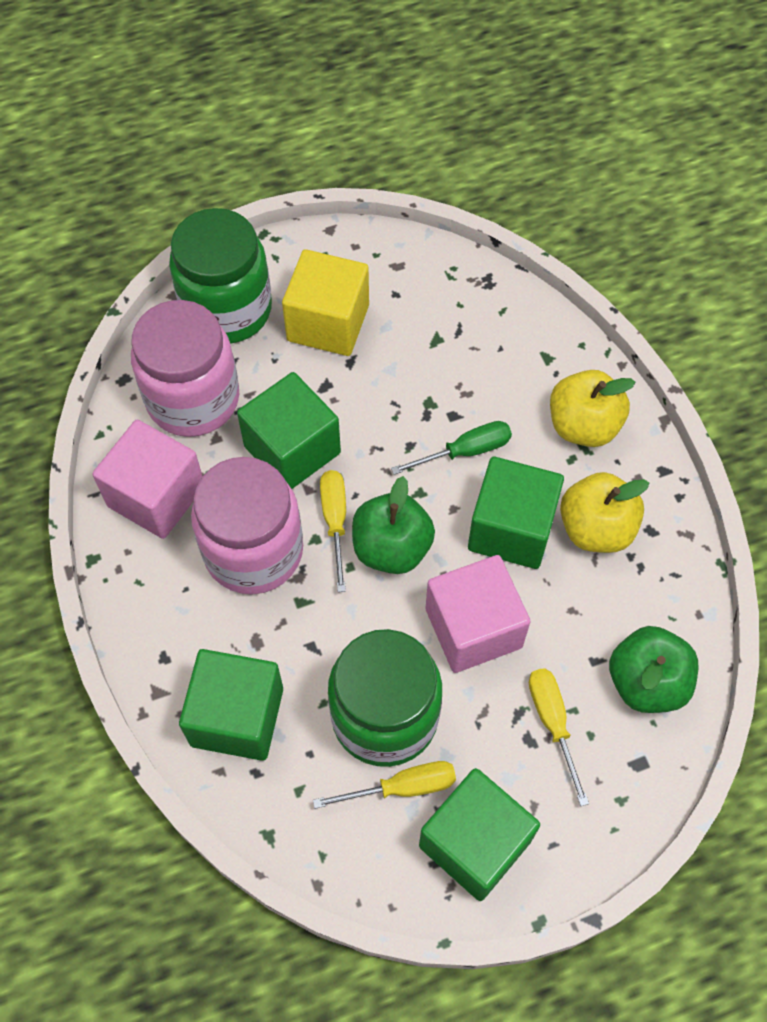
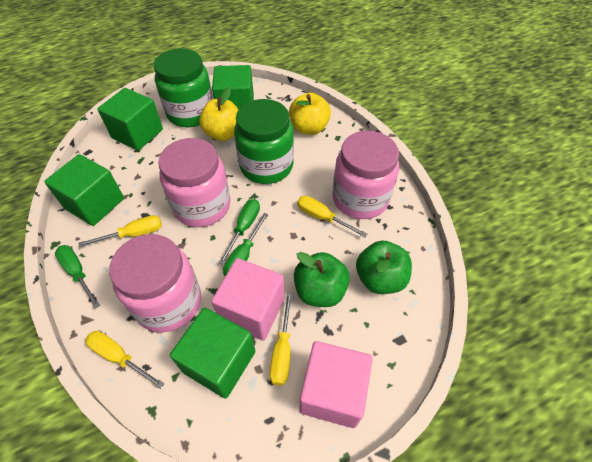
green screwdriver: [391,421,512,475] = 1 -> [55,245,100,309] [219,199,260,265] [223,213,269,276] = 3
pink jar: [131,300,239,437] [191,457,303,594] = 2 -> [109,234,201,332] [158,138,231,227] [332,131,399,219] = 3
yellow cube: [282,249,369,356] = 1 -> none = 0
yellow screwdriver: [313,761,456,809] [320,470,346,592] [529,668,589,806] = 3 -> [78,215,162,247] [86,331,164,389] [270,293,292,385] [297,196,367,237] = 4

